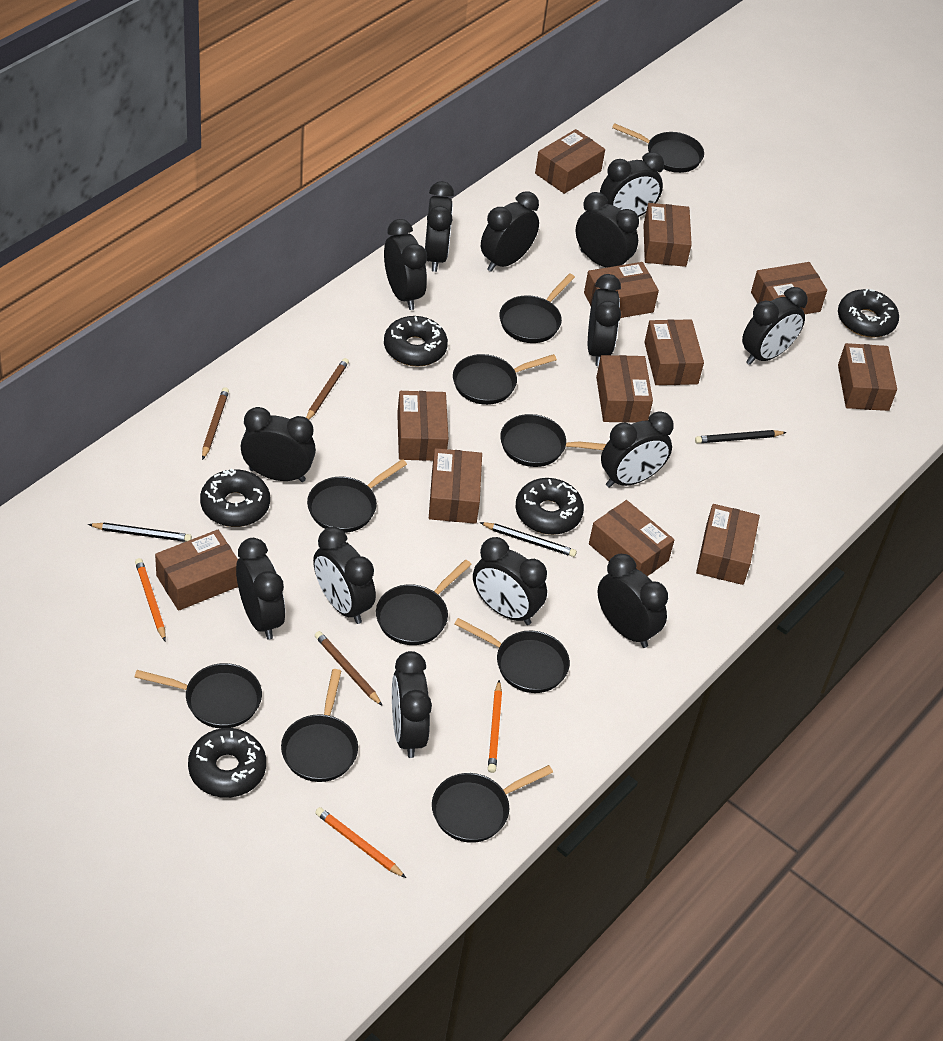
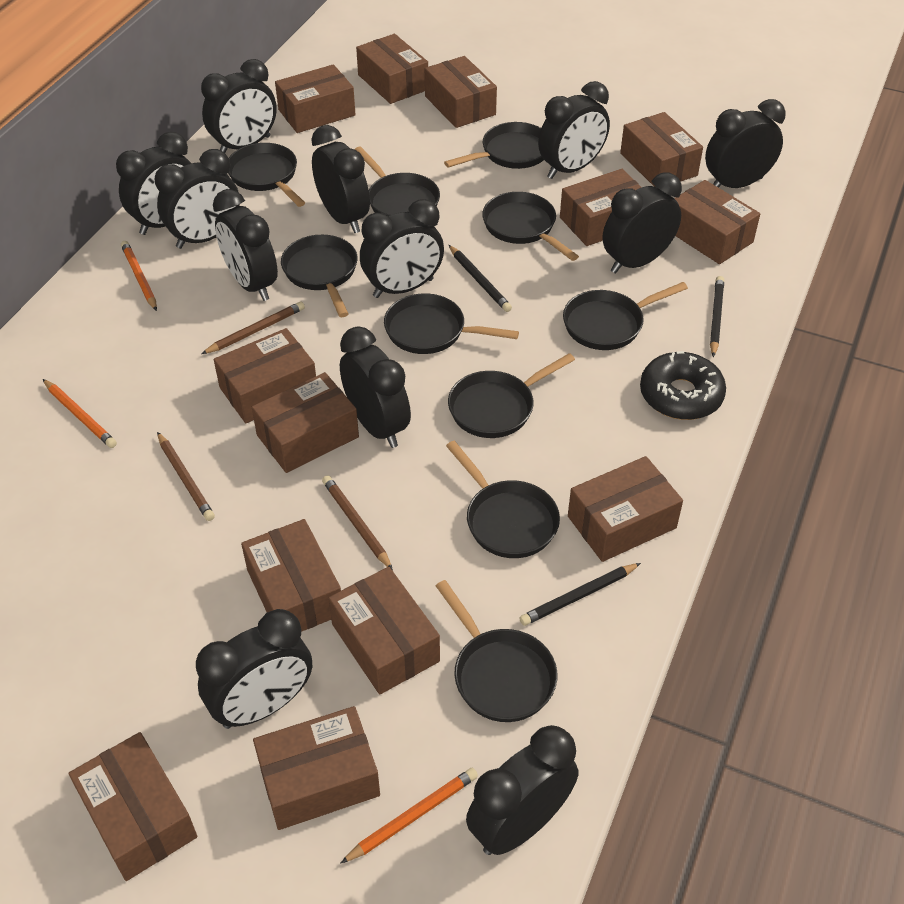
black clock: [236,538,285,640] [240,407,316,482] [313,527,376,624] [384,219,427,310] [392,651,432,758] [425,181,454,272] [473,537,547,625] [481,191,539,272] [576,192,639,268] [588,274,621,366] [597,554,668,648] [600,152,664,217] [601,412,674,488] [742,287,807,365] = 14 -> [116,132,192,235] [155,149,240,249] [196,609,312,729] [201,59,277,153] [213,189,278,301] [311,125,370,233] [340,327,411,448] [360,199,444,298] [466,725,579,855] [538,81,610,179] [603,172,682,273] [705,99,786,188] = 12
black donut: [188,728,266,798] [200,469,270,527] [384,316,448,367] [516,478,584,535] [838,289,899,337] = 5 -> [640,351,726,420] = 1
brown box: [155,530,238,611] [397,391,448,461] [429,448,482,524] [535,129,605,194] [584,262,659,318] [589,500,674,576] [596,355,653,423] [643,203,692,267] [644,319,704,385] [696,504,760,585] [751,262,827,314] [838,343,897,411] = 12 -> [68,732,197,881] [214,328,316,423] [241,519,341,632] [252,372,359,473] [253,706,380,830] [275,64,355,133] [328,567,440,695] [356,34,428,104] [425,56,497,128] [560,169,642,246] [568,456,683,562] [620,112,703,187] [674,180,760,264] = 13

